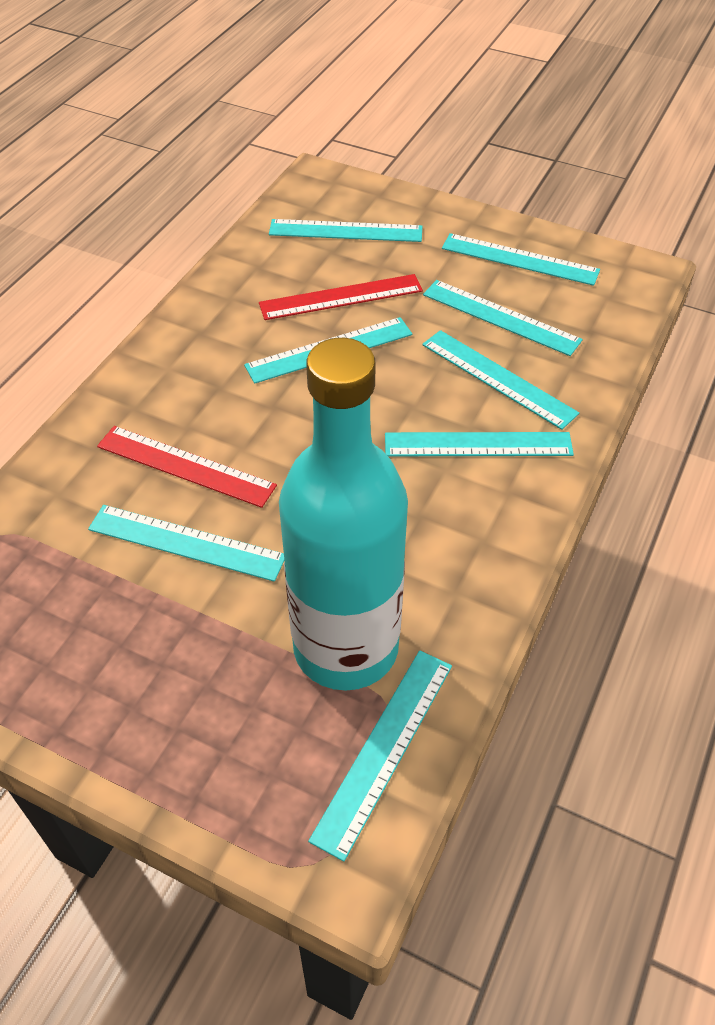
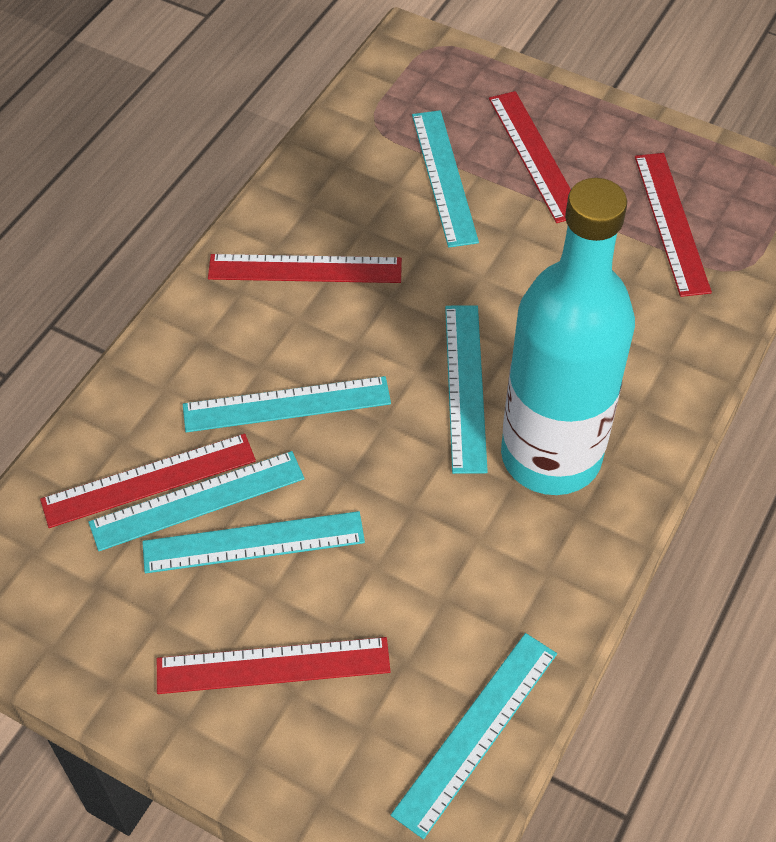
red ruler: [97,426,277,508] [259,274,423,320] = 2 -> [40,434,256,528] [157,637,391,694] [208,254,402,283] [489,91,571,223] [635,153,712,297] = 5
turquoise ruler: [88,505,284,582] [244,317,412,384] [269,219,422,242] [308,650,452,862] [385,432,574,456] [422,330,579,430] [423,280,583,356] [442,233,600,286] = 8 -> [88,451,304,551] [142,511,365,573] [183,376,391,432] [391,633,557,839] [412,110,479,248] [445,305,488,474] = 6

